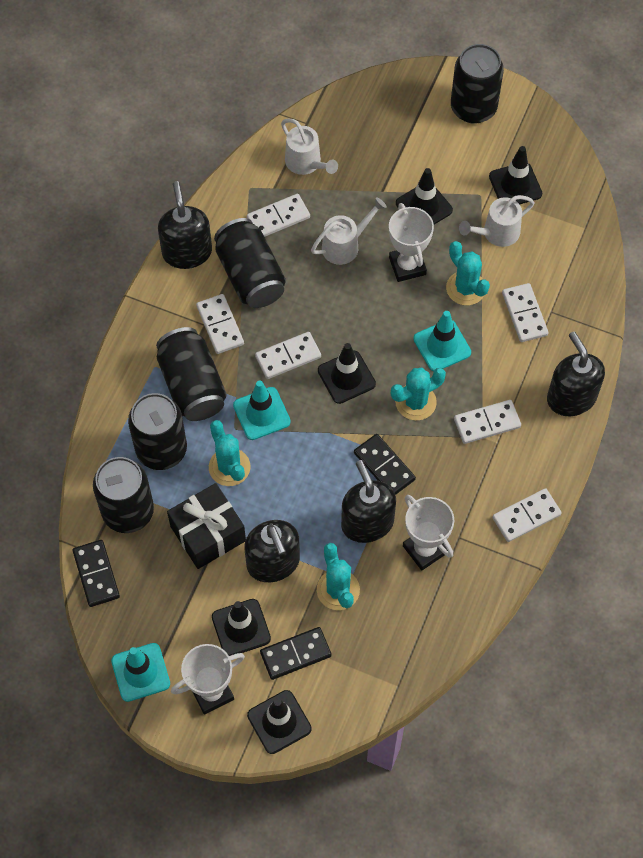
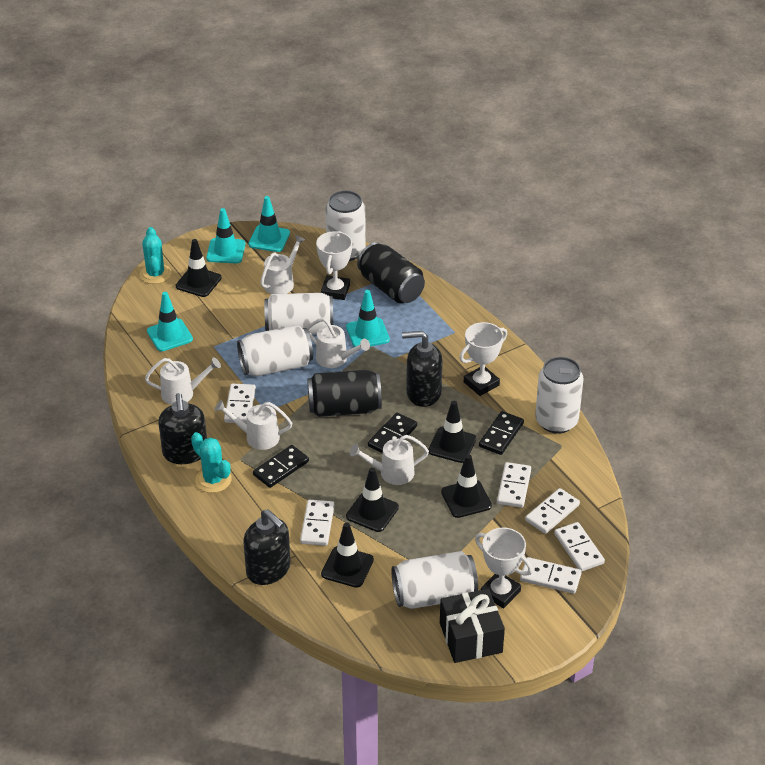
black can: [93,457,154,533] [128,393,187,470] [156,327,227,421] [214,218,286,308] [451,44,504,124] = 5 -> [307,370,382,417] [357,242,425,303] = 2
black soap dispenser: [158,181,212,269] [245,520,300,582] [341,460,396,543] [547,332,605,416] = 4 -> [158,393,207,464] [243,509,291,585] [402,331,443,407] = 3
turquoise cactus: [209,420,251,486] [317,543,360,610] [391,368,446,420] [446,241,490,305] = 4 -> [140,227,172,284] [191,432,232,493] = 2
turquoise traffic cone: [111,643,170,702] [233,380,291,440] [413,311,471,371] = 3 -> [147,292,193,351] [206,208,246,263] [248,196,290,252] [346,290,390,347] = 4
white can: none = 0 -> [237,325,313,377] [264,293,333,334] [326,190,366,261] [391,551,478,609] [535,357,584,434] = 5
white watering can: [281,119,338,175] [311,197,387,265] [459,195,534,247] = 3 -> [145,358,221,405] [215,400,292,450] [260,235,305,294] [307,318,370,368] [350,435,429,485] = 5

